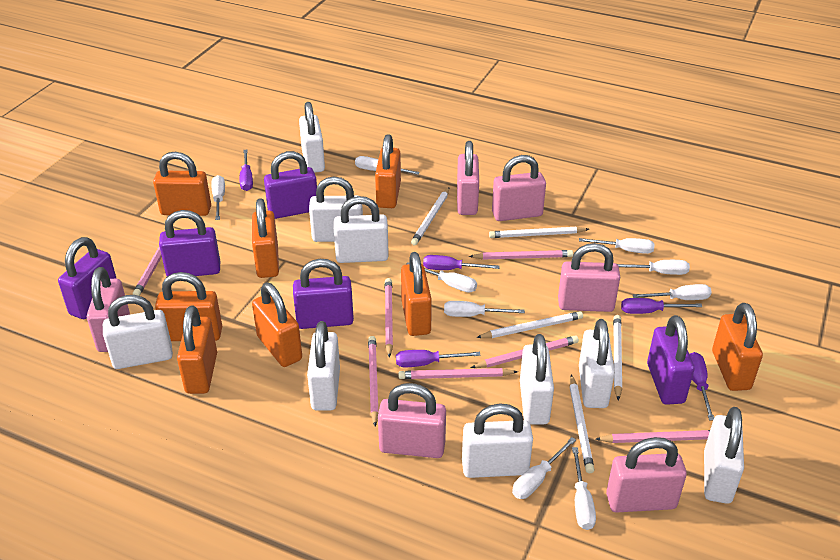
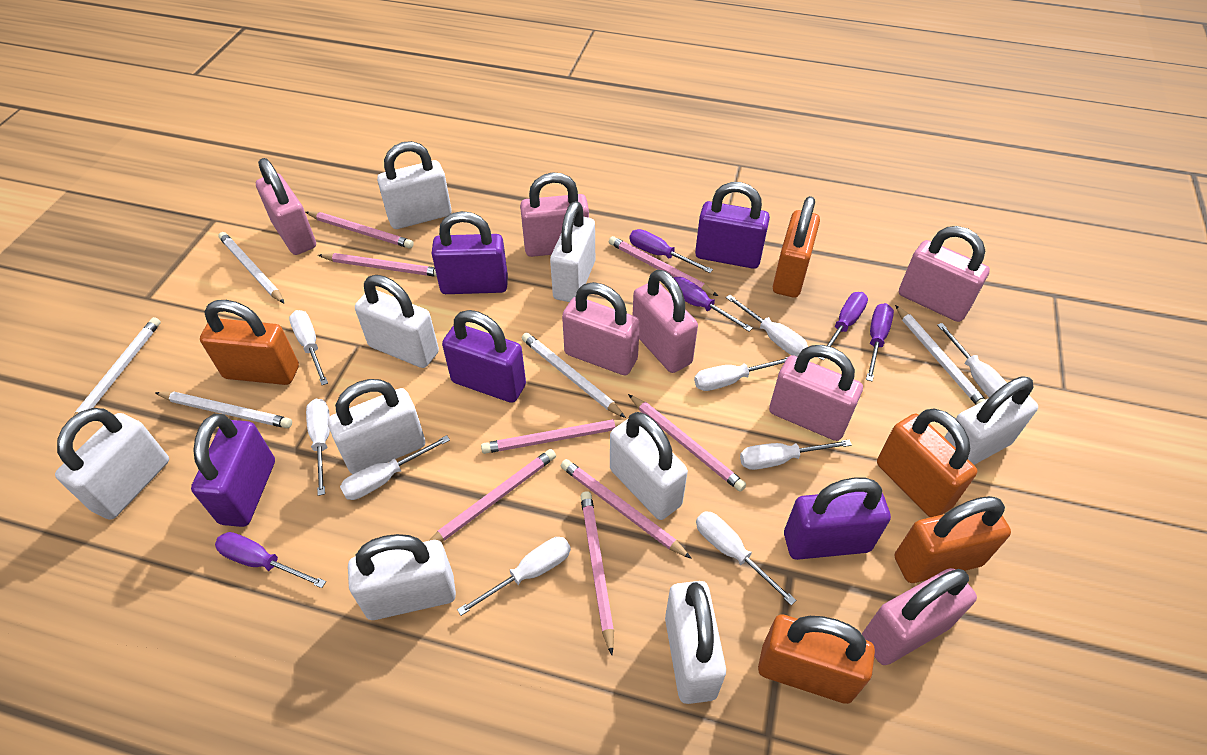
orange padlock: [153,152,211,216] [155,272,222,341] [177,306,217,394] [252,198,279,278] [252,283,302,367] [375,134,401,208] [401,252,432,336] [712,303,763,391] = 8 -> [200,300,299,385] [758,614,875,704] [773,196,820,298] [877,409,977,517] [895,496,1011,583] = 5
pink padlock: [87,267,130,352] [378,383,446,458] [457,141,479,215] [492,155,546,221] [558,243,620,312] [606,437,687,513] = 6 -> [256,158,316,255] [520,172,589,257] [562,282,640,375] [633,269,698,373] [769,345,863,441] [862,568,977,665] [899,226,990,322] = 7
pink pencil: [133,228,174,296] [368,336,378,426] [385,278,393,358] [398,368,518,379] [469,250,573,260] [471,336,579,368] [595,430,710,443] = 7 -> [306,211,414,248] [318,253,437,277] [429,449,556,542] [481,419,626,454] [561,459,692,559] [580,491,614,655] [609,236,718,296] [628,394,746,492] = 8

